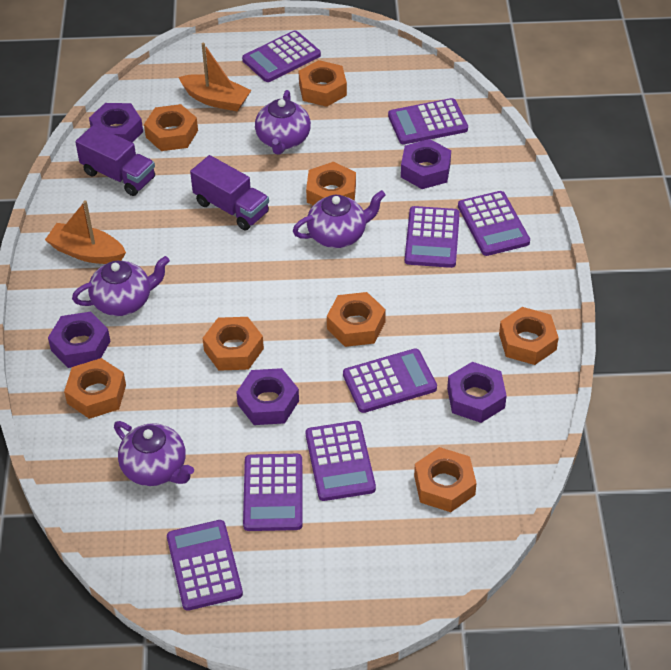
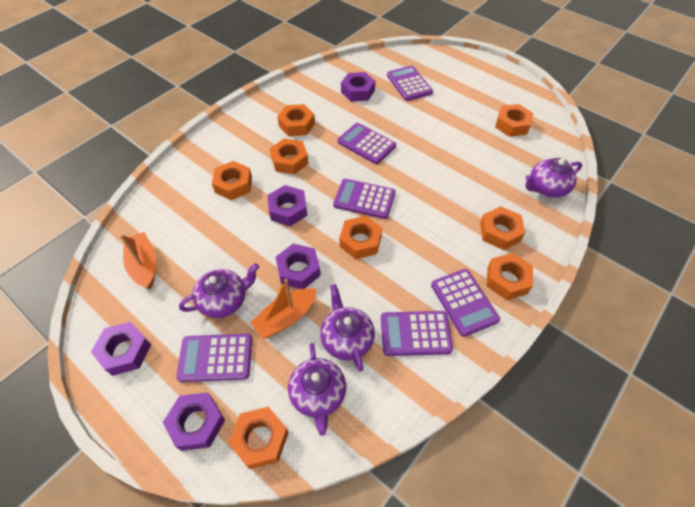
purple calculator: [167,520,243,611] [242,30,321,82] [243,454,303,531] [306,421,376,501] [343,348,437,413] [388,98,468,144] [405,206,460,268] [458,191,530,256] = 8 -> [176,334,252,382] [333,179,395,219] [337,123,396,164] [381,311,453,356] [387,66,433,101] [431,269,500,337] = 6
purple truck: [75,125,155,196] [190,155,269,230] = 2 -> none = 0

